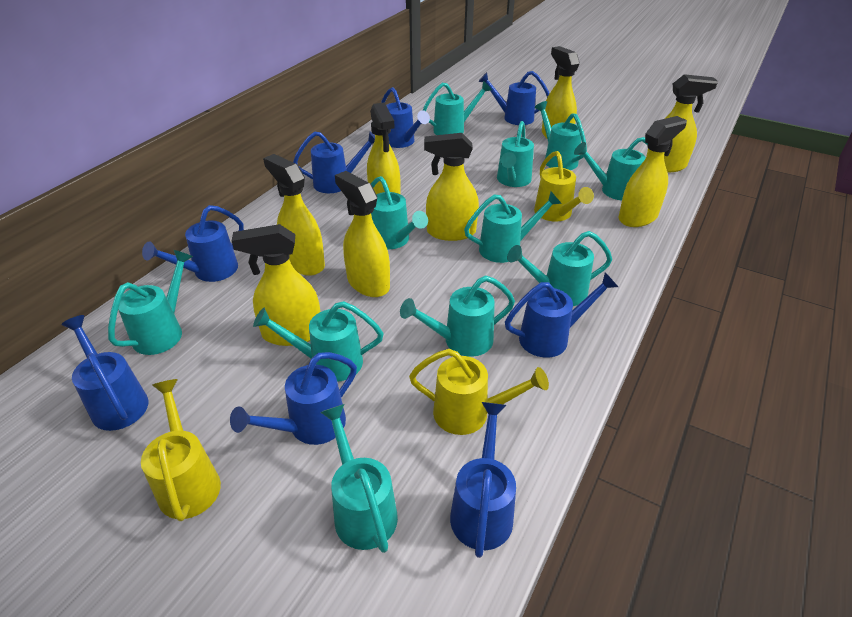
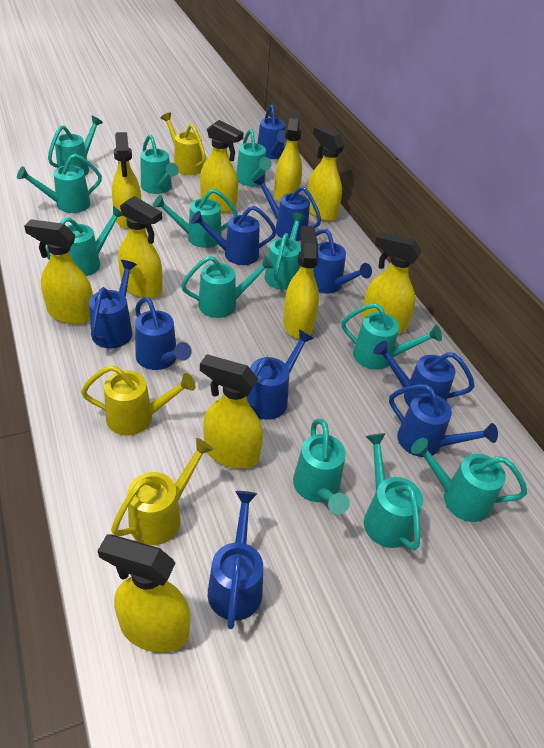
blue watering can: [61,315,148,431] [142,205,244,282] [230,352,357,445] [293,131,375,193] [381,87,430,148] [450,402,516,558] [478,71,550,125] [505,272,618,358] = 8 -> [89,260,137,348] [135,297,192,370] [191,206,277,265] [208,491,263,629] [247,330,314,420] [254,175,321,241] [257,104,287,159] [313,229,372,294] [373,341,475,406] [389,384,498,457] = 10
turquoise watering can: [108,250,193,355] [253,301,384,382] [320,404,398,553] [371,176,428,249] [400,276,515,357] [423,81,492,135] [464,191,562,263] [497,121,534,187] [507,231,612,306] [534,101,587,170] [574,137,648,200] = 11 -> [17,154,102,213] [46,206,123,276] [48,116,103,176] [141,135,179,194] [153,189,238,248] [181,256,274,318] [236,129,272,186] [265,212,305,290] [293,418,350,514] [341,303,442,370] [364,433,423,550] [411,438,527,522] = 12
yellow spray bottle: [232,224,320,346] [263,154,325,275] [335,171,390,297] [367,102,401,194] [424,133,479,241] [542,46,580,138] [619,116,687,227] [646,74,718,173] = 8 -> [24,219,93,324] [98,534,190,653] [112,132,142,229] [118,196,162,299] [200,120,243,213] [200,354,263,469] [274,109,302,202] [283,226,319,339] [307,126,345,221] [362,232,422,333] = 10

